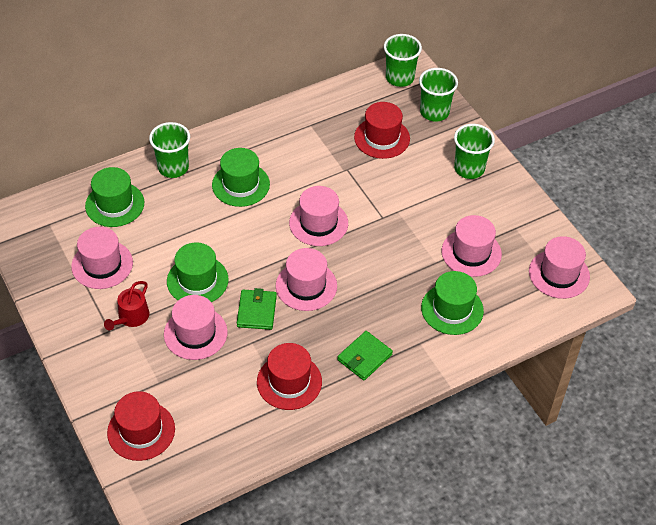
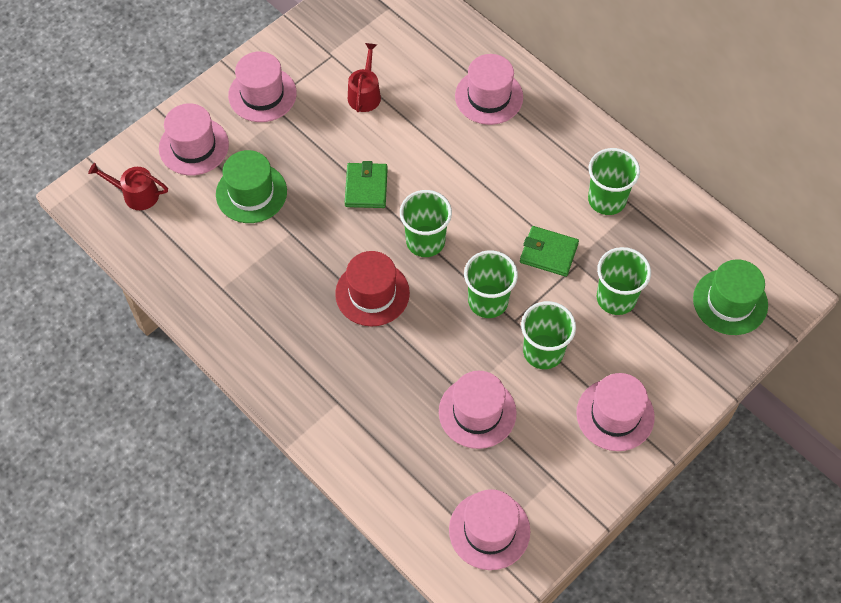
green cup: [149,122,190,178] [384,34,422,87] [419,68,458,122] [454,124,495,179] = 4 -> [400,190,452,257] [464,250,518,318] [521,301,576,369] [588,148,640,215] [597,247,651,315] = 5
green hat: [85,167,144,227] [167,242,229,302] [212,148,270,207] [421,271,484,335] = 4 -> [216,150,287,223] [693,259,768,335] = 2
red hat: [107,391,175,461] [257,343,322,410] [354,102,410,159] = 3 -> [335,251,410,327] = 1
red watering can: [104,281,149,330] = 1 -> [88,163,168,210] [348,43,381,112] = 2

